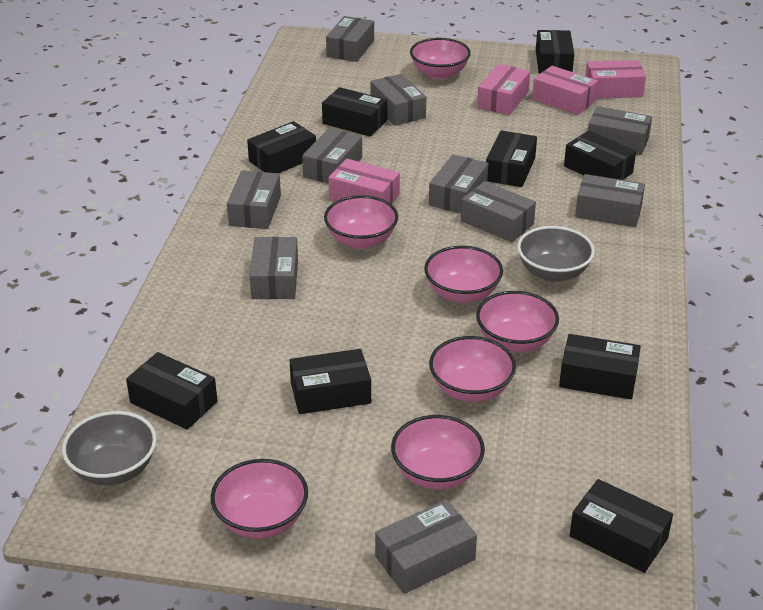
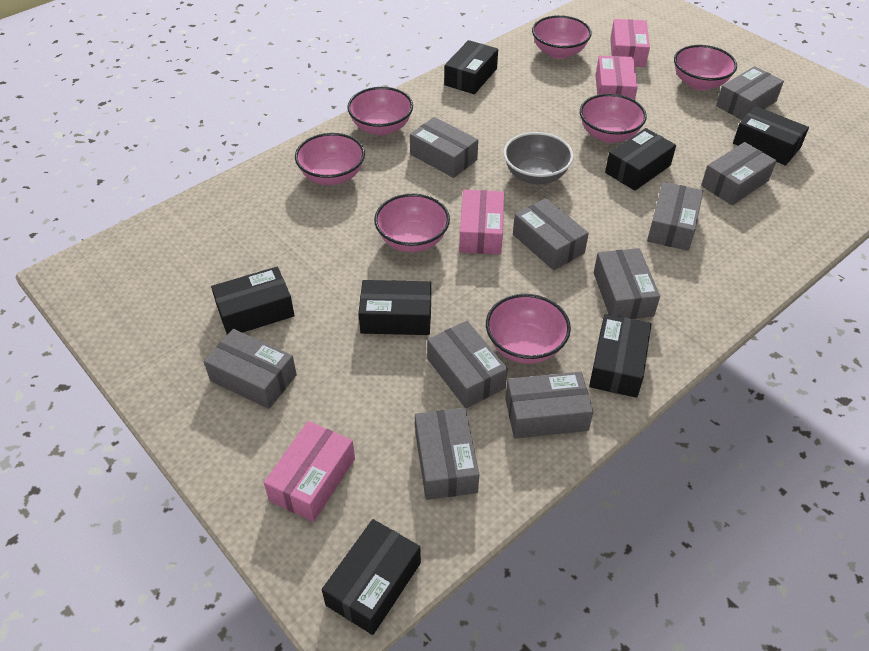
black box: [126,352,218,430] [247,121,316,173] [290,349,371,414] [322,87,387,137] [486,130,537,187] [536,30,574,74] [559,334,641,400] [564,131,636,180] [569,479,673,573] = 9 -> [211,267,295,335] [322,519,421,635] [358,280,431,335] [444,40,498,94] [589,314,651,398] [605,128,676,191] [733,106,809,166] = 7
grey bowl: [62,411,157,485] [517,226,595,282] = 2 -> [503,132,574,184] = 1

